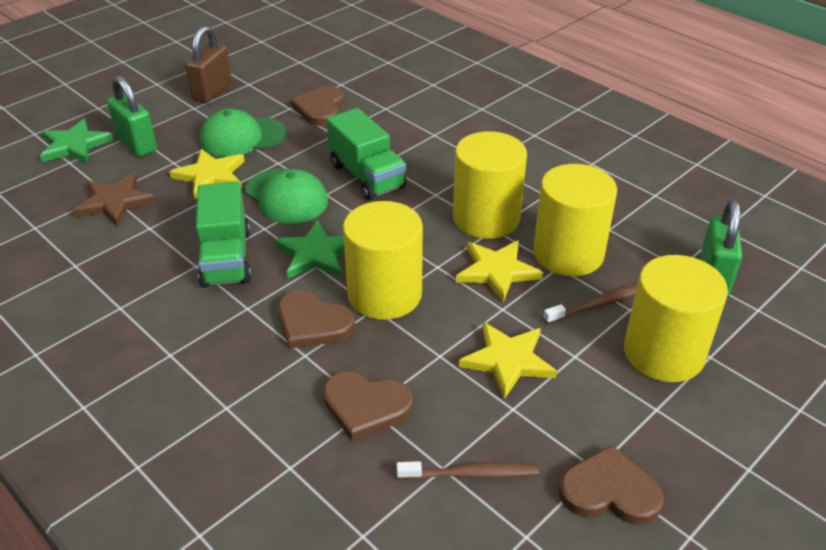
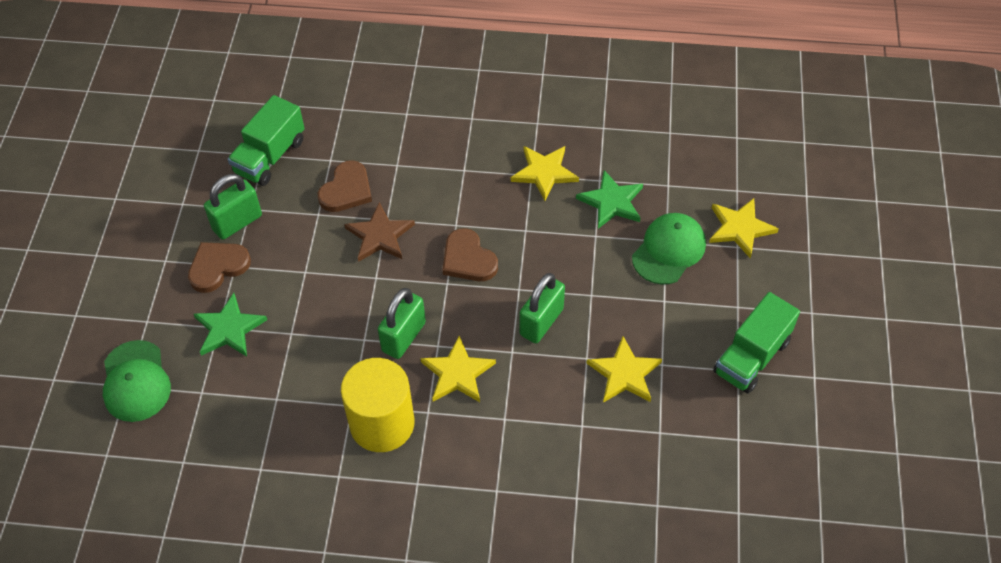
brown heart: [278,290,355,349] [291,86,344,126] [323,371,413,441] [559,445,664,525] = 4 -> [188,242,251,293] [318,160,372,212] [443,228,498,281] = 3
brown padlock: [186,26,232,103] = 1 -> none = 0
brown toothbrush: [397,461,539,480] [543,284,637,324] = 2 -> none = 0
green padlock: [107,75,157,157] [700,200,742,296] = 2 -> [204,174,262,240] [378,288,426,359] [519,273,565,343] = 3
yellow cylinder: [343,201,423,320] [453,131,527,239] [533,164,617,276] [624,255,728,382] = 4 -> [341,358,415,452] = 1
yellow star: [169,149,245,199] [456,240,543,302] [459,322,557,399] = 3 -> [420,336,496,402] [511,146,579,201] [586,336,662,403] [709,198,779,258] = 4

